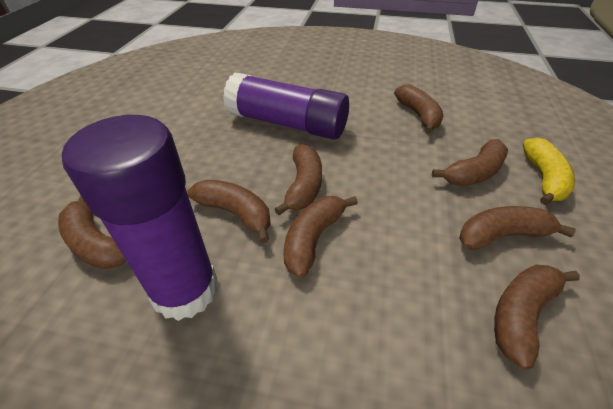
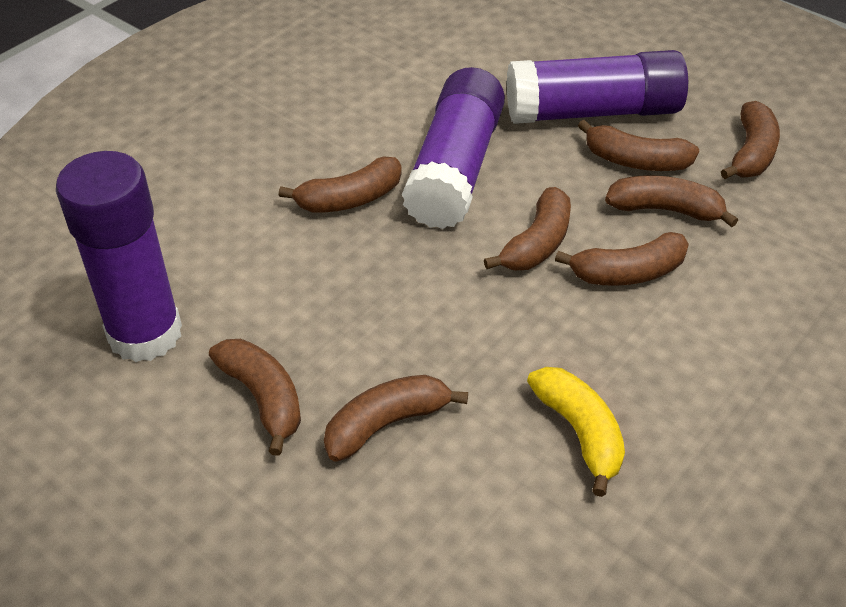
purple glue stick: [62,115,218,321] [223,72,349,140] = 2 -> [56,151,182,362] [402,67,505,229] [507,50,688,124] = 3

